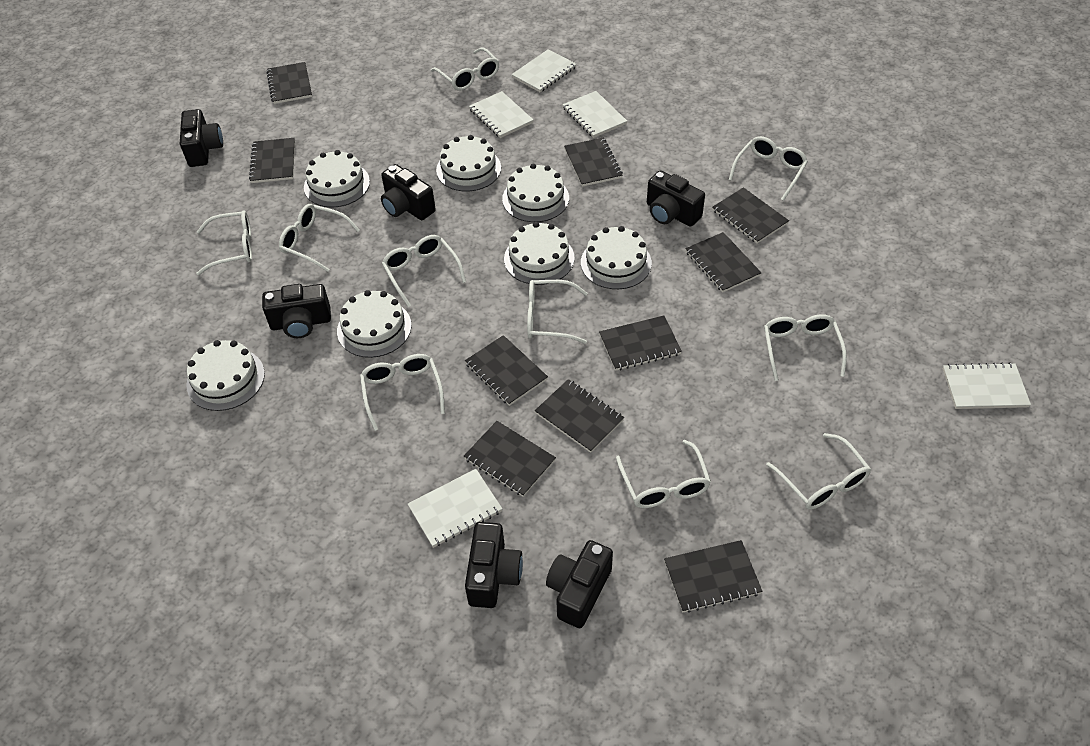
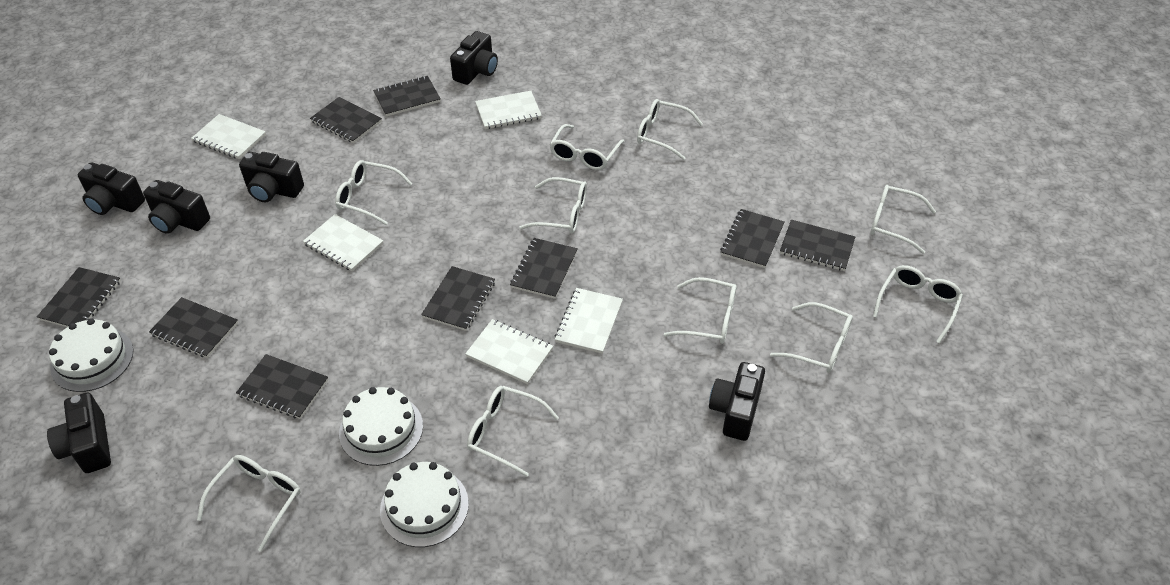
black notebook: [249,138,295,183] [266,62,312,104] [464,421,556,497] [465,335,548,406] [535,379,624,453] [564,137,623,187] [599,315,682,371] [664,540,762,613] [686,232,762,293] [712,187,789,244] = 10 -> [37,267,121,327] [149,297,238,358] [236,354,328,419] [310,97,382,143] [373,76,441,117] [421,266,495,331] [510,238,578,299] [720,209,784,268] [780,220,855,271] = 9
white cake: [186,340,265,411] [304,150,370,208] [337,290,411,358] [436,135,501,191] [502,163,569,222] [504,222,575,285] [581,226,652,289] = 7 -> [49,318,133,392] [339,387,423,466] [380,462,469,547] = 3

